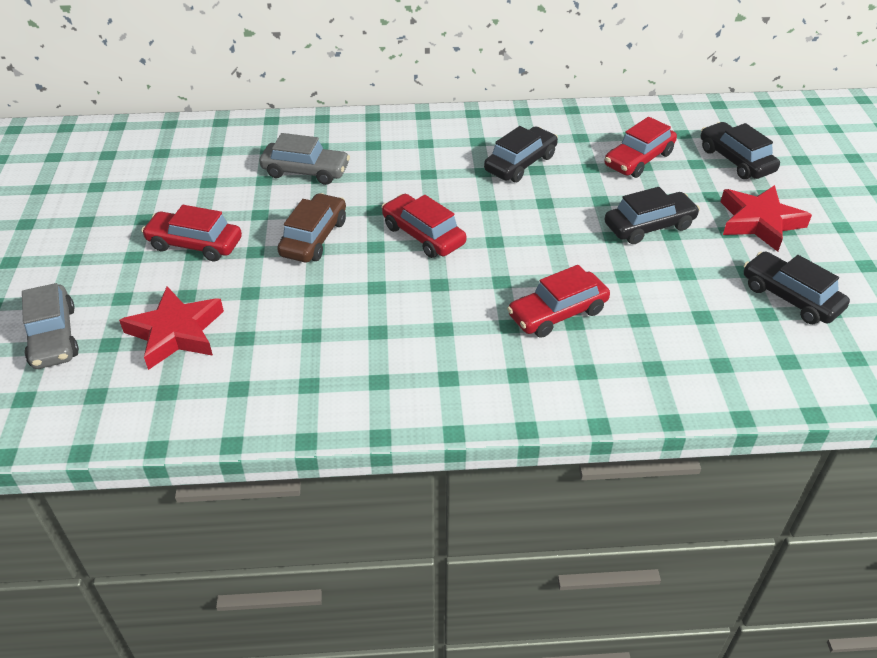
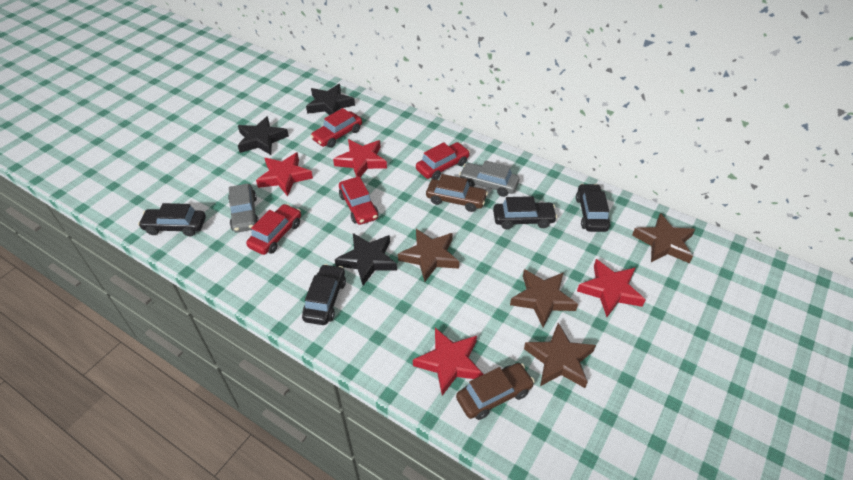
black star: none = 0 -> [238,116,289,155] [306,84,355,115] [335,233,397,286] = 3
brown car: [277,193,346,262] = 1 -> [426,174,488,212] [456,363,535,420] = 2
brown star: none = 0 -> [398,229,459,282] [510,269,578,328] [524,323,596,388] [632,213,695,263] = 4
red star: [119,286,224,370] [721,185,812,252] = 2 -> [256,152,313,196] [333,139,387,177] [413,328,483,396] [577,259,645,317] = 4

